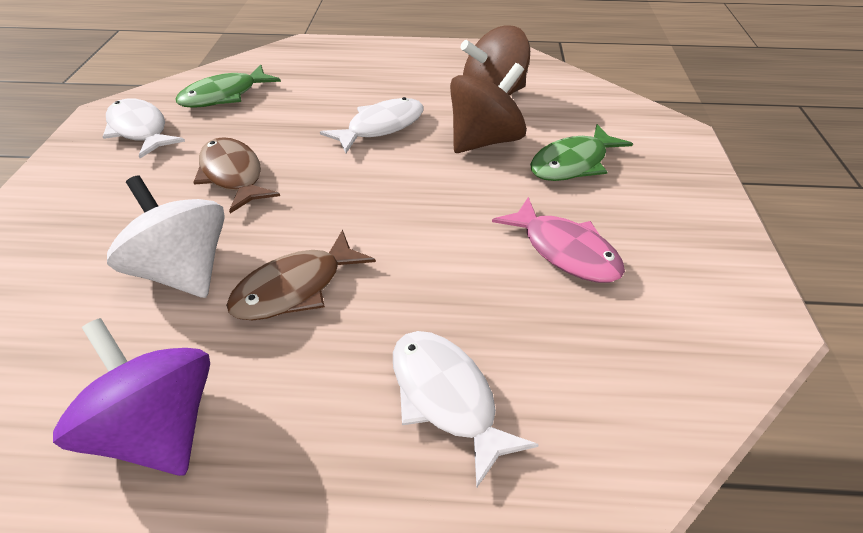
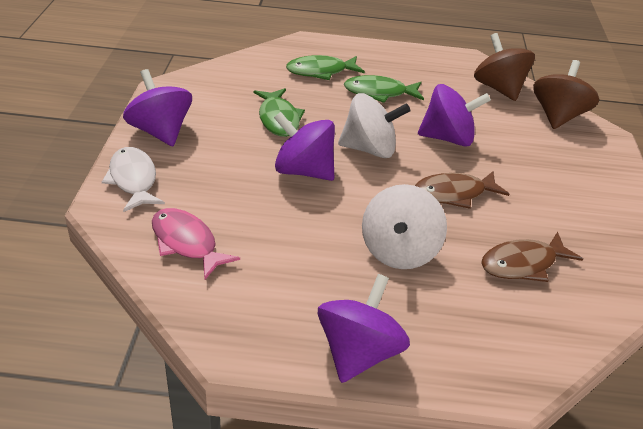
green fish: [176,65,281,108] [530,124,633,181] = 2 -> [254,88,305,137] [286,55,365,80] [344,75,424,103] = 3
purple spinning top: [53,318,210,476] = 1 -> [123,69,192,146] [274,112,335,181] [318,274,410,383] [418,84,491,147] = 4
white fish: [103,99,185,158] [320,97,424,153] [393,331,539,488] = 3 -> [102,147,165,212] = 1
white spinning top: [107,176,225,298] = 1 -> [338,93,411,158] [362,184,447,269] = 2

